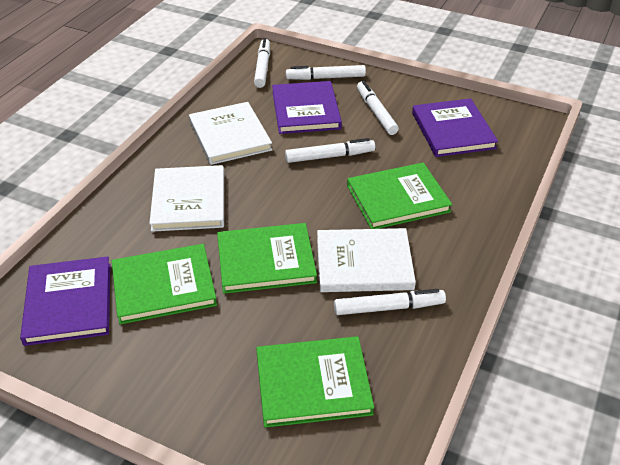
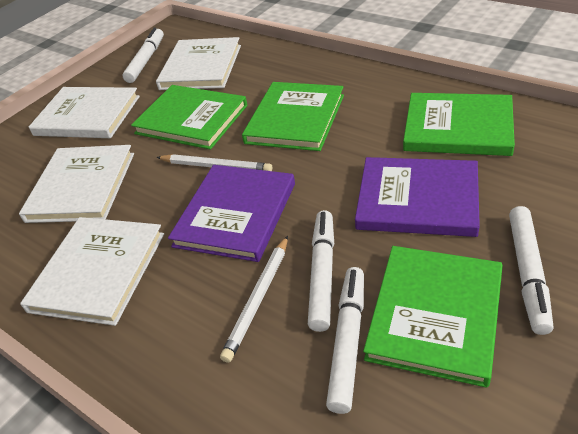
purple book: [20,256,110,346] [272,81,342,134] [412,98,498,157] = 3 -> [168,165,295,262] [355,157,480,237] = 2
white book: [149,165,224,232] [189,102,272,165] [317,228,416,292] = 3 -> [19,145,134,223] [20,217,164,326] [29,87,140,138] [156,37,241,90] = 4
white marker: [254,38,270,88] [285,138,375,163] [286,65,366,80] [334,289,446,315] [357,81,399,135] = 5 -> [122,28,164,83] [308,210,334,332] [326,267,364,414] [509,206,554,335] = 4
white pencil: none = 0 -> [156,154,272,171] [220,236,288,363] = 2

